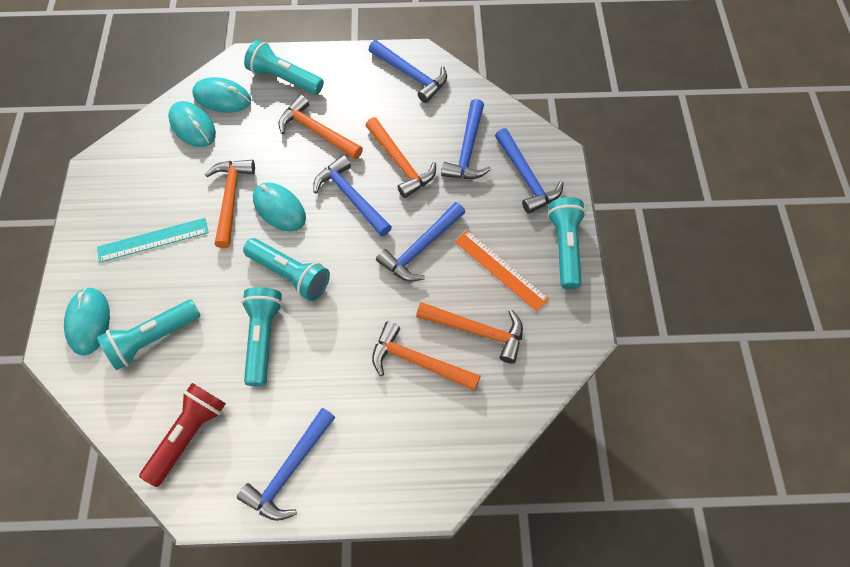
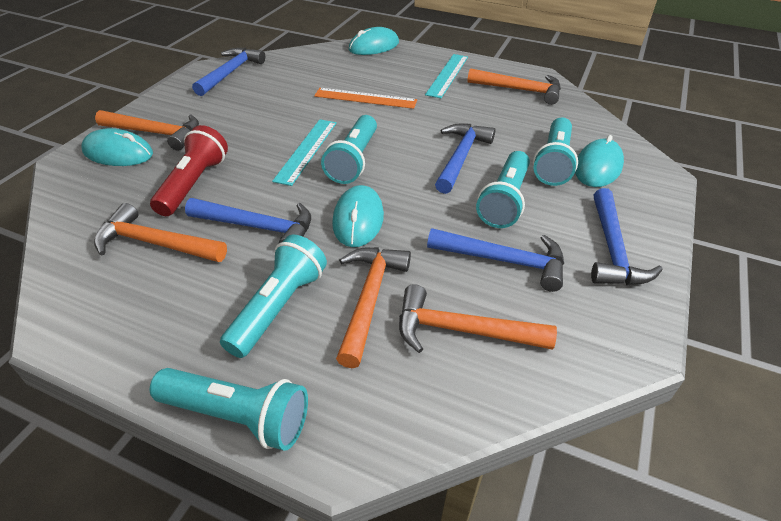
blue hammer: [237,408,336,521] [313,155,392,237] [369,40,447,103] [376,202,465,282] [441,99,491,179] [495,128,564,214] = 6 -> [185,198,311,243] [192,48,265,96] [427,228,564,292] [435,123,495,194] [591,188,663,285] = 5
turquoise ruler: [97,218,209,263] = 1 -> [272,119,337,186] [425,54,468,98] = 2

